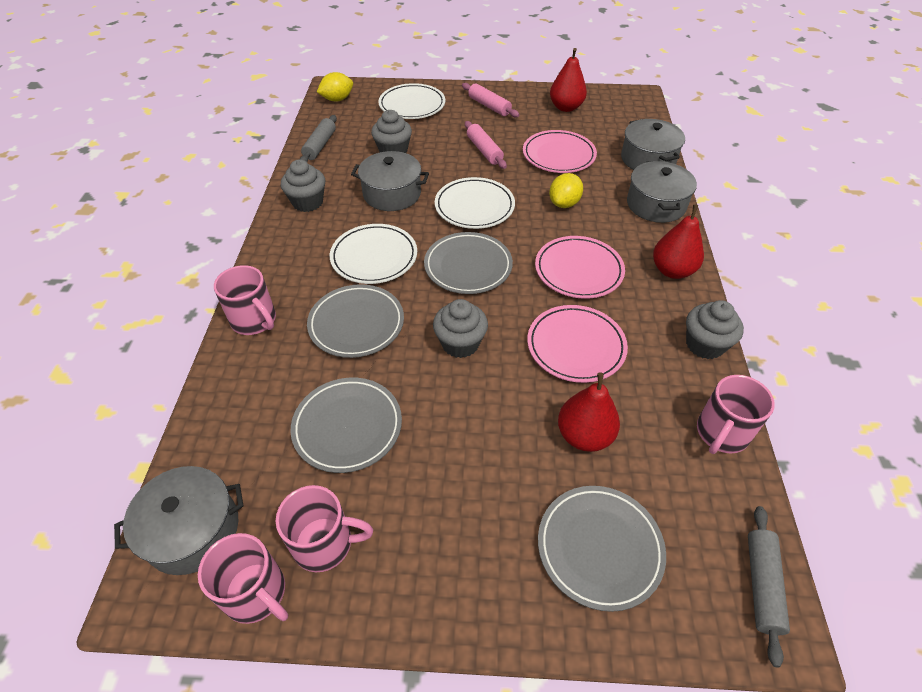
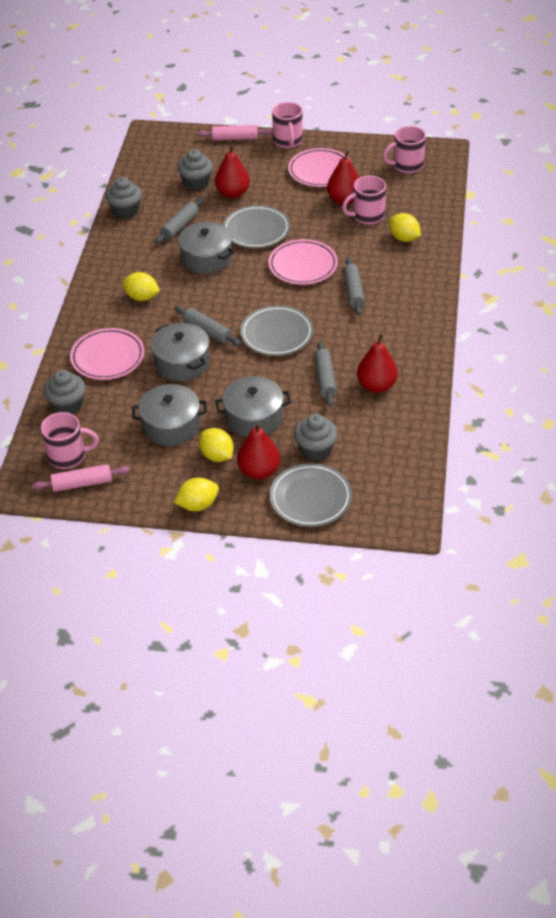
grey plate: [291,378,402,473] [307,284,404,358] [424,232,513,294] [538,486,666,612] = 4 -> [223,205,290,248] [240,305,314,356] [270,463,352,527] = 3
grey rolling pin: [300,115,337,162] [748,506,790,667] = 2 -> [155,198,203,244] [175,306,241,346] [314,341,337,407] [343,258,365,315] = 4
red pear: [550,48,587,112] [558,373,620,452] [653,204,704,279] = 3 -> [215,144,250,199] [237,422,280,479] [327,150,359,205] [357,334,398,393] = 4
white plate: [330,224,417,284] [378,83,445,119] [435,177,515,229] = 3 -> none = 0
yellow lemon: [317,72,353,101] [549,173,583,208] = 2 -> [122,272,160,301] [174,477,219,511] [199,428,234,462] [389,213,421,242] = 4

